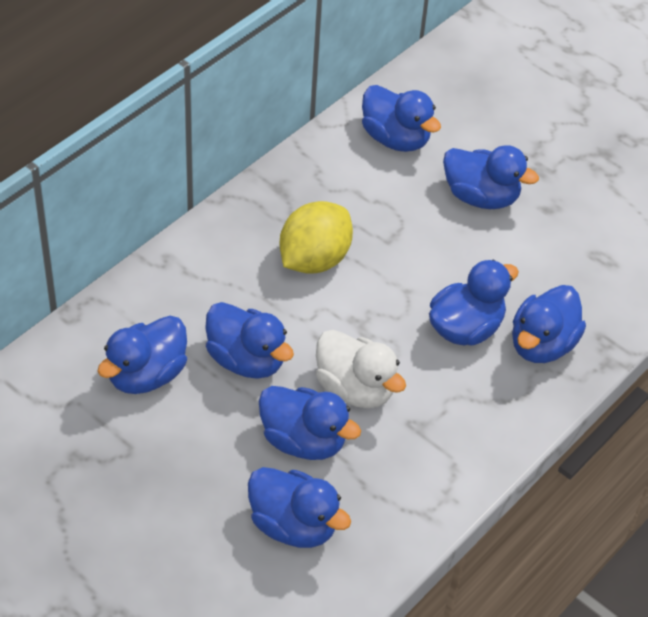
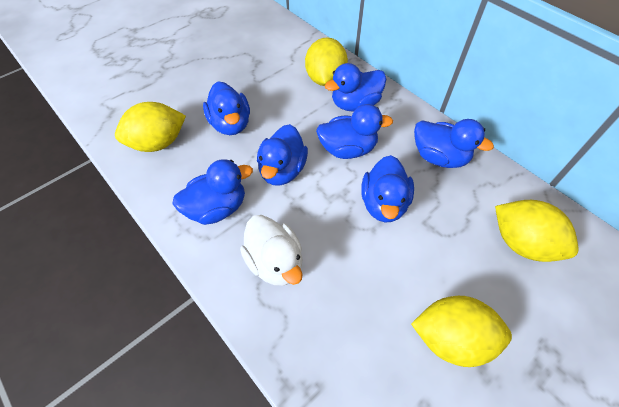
blue duck: [97,316,187,394] [205,302,294,379] [248,467,351,548] [259,386,361,460] [362,85,441,152] [429,260,519,346] [443,145,539,209] [512,285,586,363] = 8 -> [173,159,253,225] [203,81,250,135] [257,124,308,186] [316,104,393,159] [325,63,386,111] [361,155,414,222] [414,119,494,168] = 7
yellow lemon: [279,201,353,274] = 1 -> [115,102,186,152] [305,37,348,86] [411,296,512,367] [495,200,579,262] = 4

